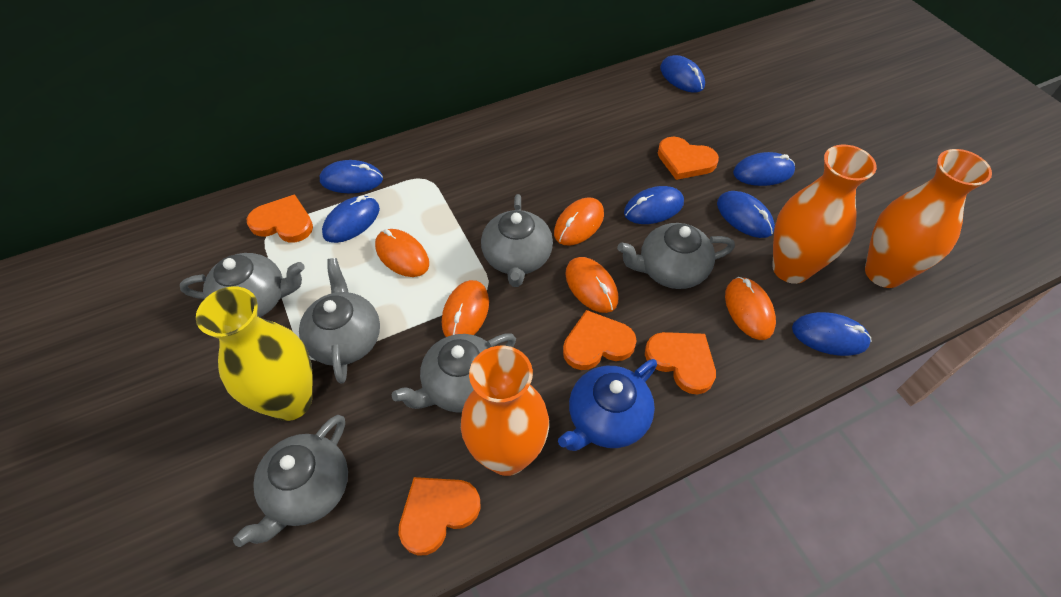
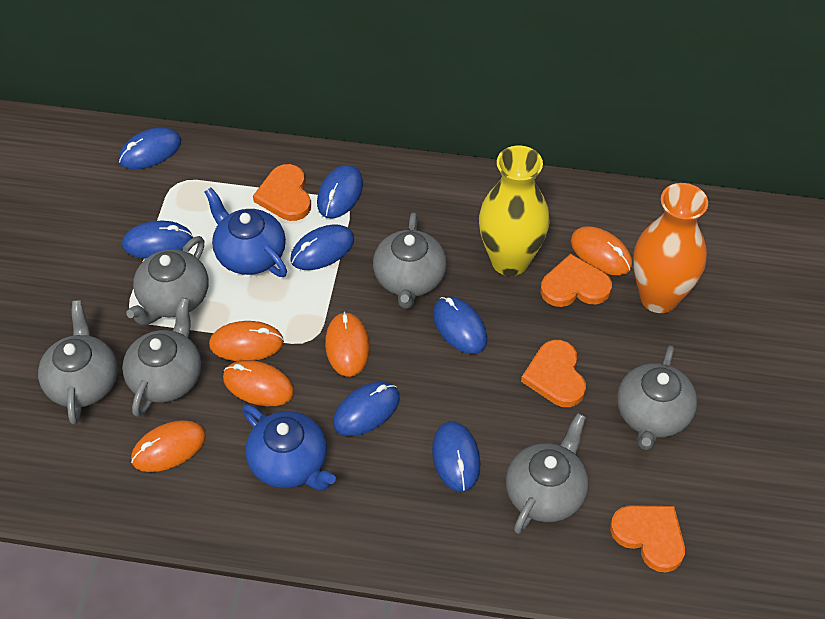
blue teapot: [558,359,657,451] = 1 -> [205,188,287,277] [242,404,336,491] = 2
orange heart: [247,194,313,242] [398,477,481,556] [563,310,637,370] [645,332,716,395] [658,137,719,180] = 5 -> [253,164,311,221] [521,340,586,407] [541,254,612,307] [610,505,685,573] = 4
orange vase: [461,346,549,476] [772,144,877,284] [865,149,992,288] = 3 -> [633,183,708,313] = 1

